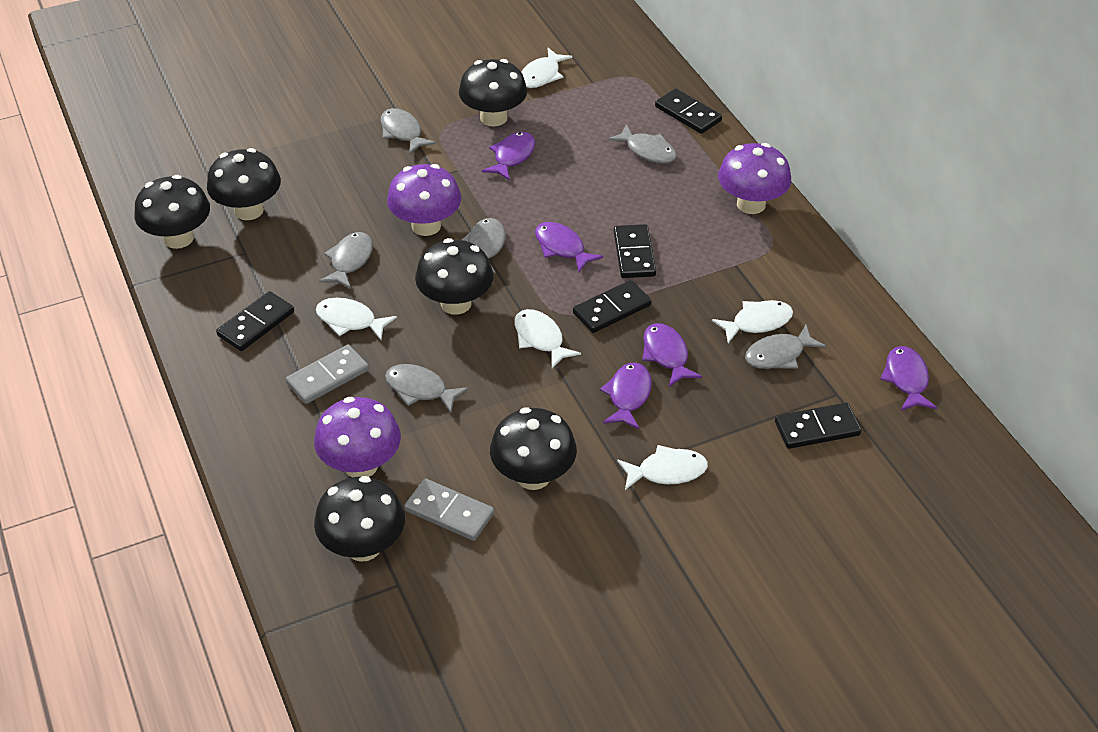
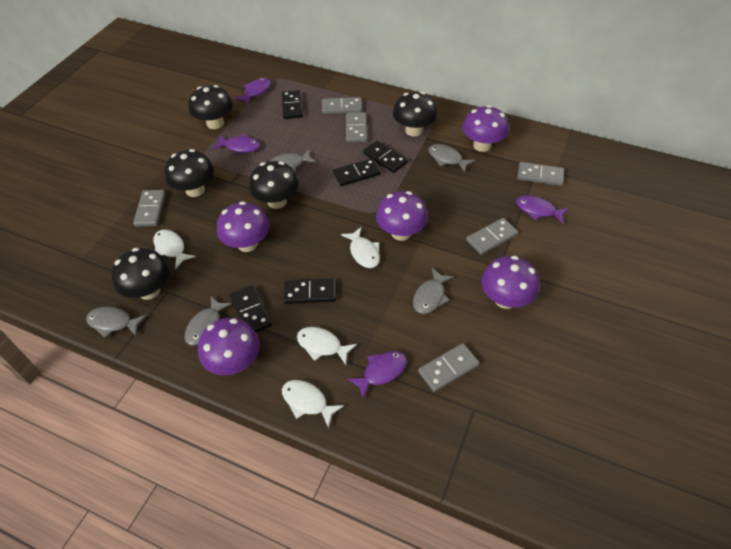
black mushroom: [134,175,210,249] [207,148,281,220] [314,476,405,562] [415,238,493,315] [459,59,527,127] [490,407,577,490] = 6 -> [111,248,169,300] [164,149,214,197] [188,85,233,129] [249,161,299,209] [393,92,438,136] = 5
grey domino: [286,345,369,404] [404,478,494,541] = 2 -> [133,190,165,227] [322,97,362,114] [346,112,367,142] [418,343,479,392] [466,218,518,255] [517,162,564,186] = 6
grey fish: [319,232,373,289] [380,108,436,154] [385,364,469,413] [462,218,506,274] [608,124,677,164] [745,325,826,369] = 6 -> [86,307,147,338] [185,296,232,346] [270,149,316,172] [413,268,454,314] [428,144,475,173] = 5
purple fish: [482,132,535,181] [535,222,603,272] [600,363,652,429] [642,323,702,387] [880,346,937,411] = 5 -> [213,134,260,153] [234,78,271,104] [347,351,407,399] [516,195,569,224] = 4
purple mushroom: [314,397,401,477] [387,164,461,236] [718,143,791,214] = 3 -> [198,318,260,375] [217,201,270,252] [376,191,428,241] [462,105,509,152] [481,256,539,309] = 5
white fish: [316,298,397,340] [514,309,581,368] [521,48,572,88] [617,445,708,490] [712,300,793,343] = 5 -> [153,229,196,269] [282,380,344,428] [297,327,357,365] [341,227,380,268] = 4

